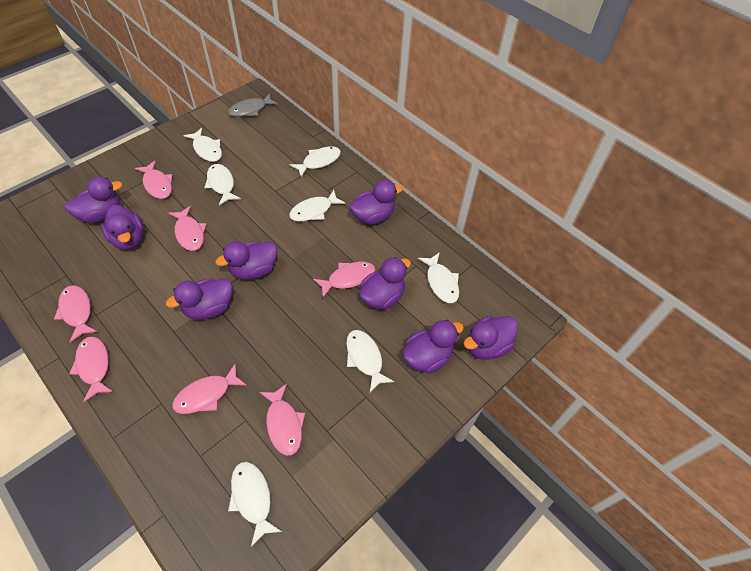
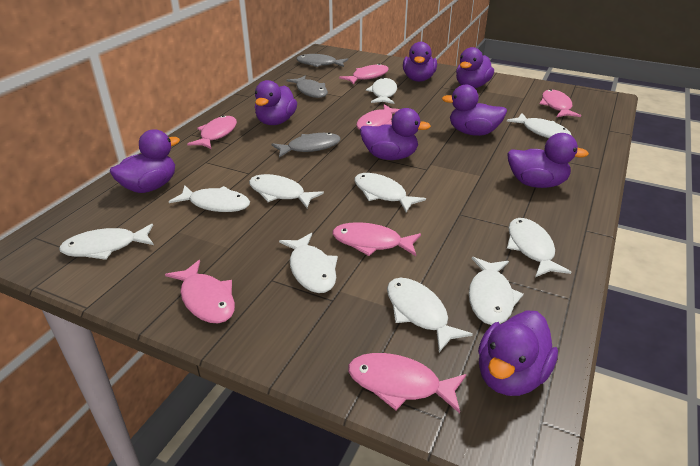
grey fish: [228,93,278,117] = 1 -> [271,132,341,158] [286,75,328,98] [296,54,348,67] = 3
white fish: [183,128,222,162] [204,164,241,205] [228,461,282,547] [289,190,345,222] [290,146,341,177] [346,330,395,392] [418,252,459,303] = 7 -> [59,224,154,260] [169,185,250,212] [249,174,324,208] [279,233,338,293] [354,173,426,213] [366,78,397,104] [387,278,473,352] [469,257,524,325] [507,113,572,138] [507,218,571,277] = 10

